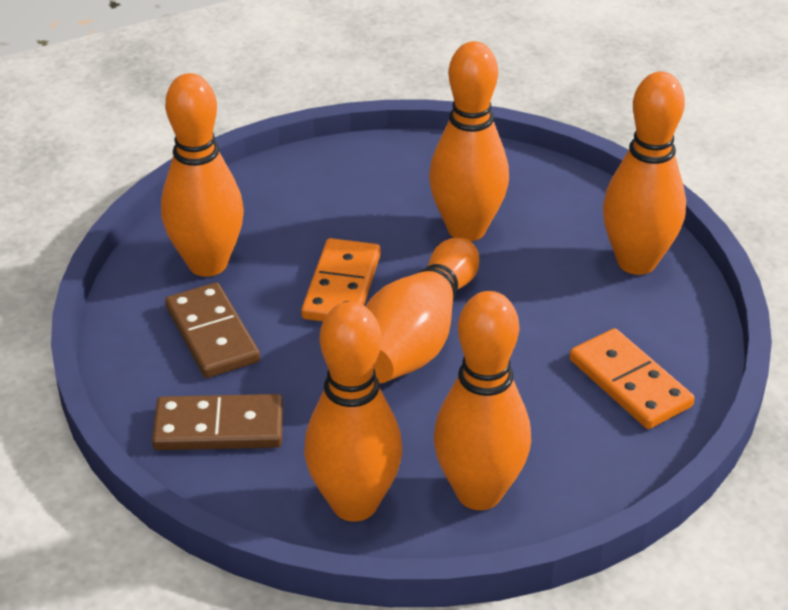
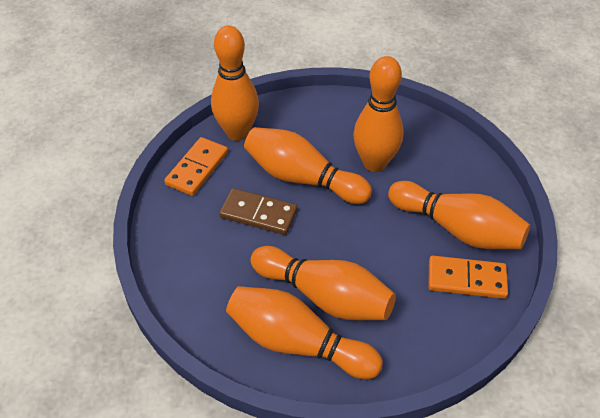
brown domino: [152,394,283,450] [165,282,260,378] = 2 -> [219,188,297,235] = 1

